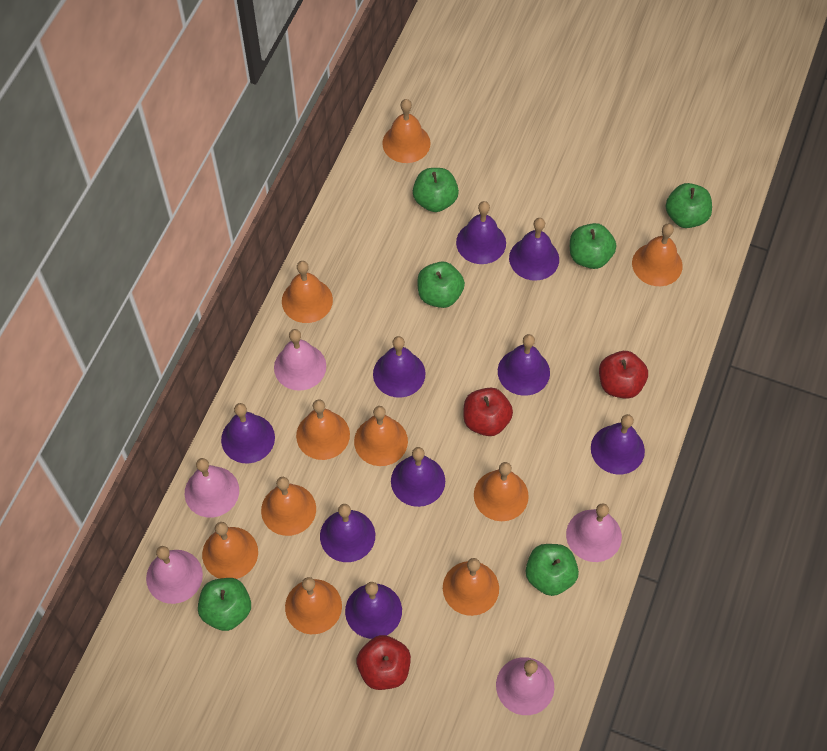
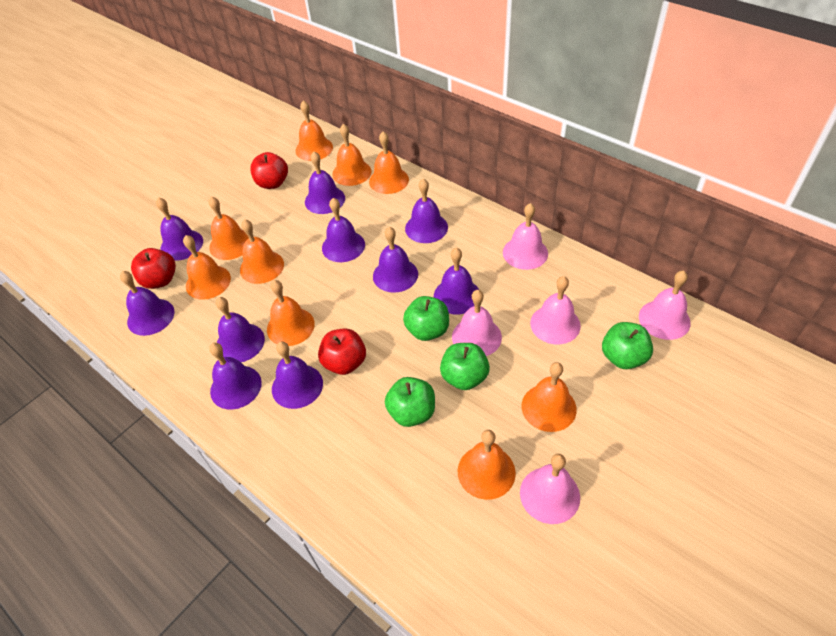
green apple: [198,578,251,631] [413,168,459,212] [417,261,465,308] [526,544,579,596] [570,223,616,269] [666,183,712,228] = 6 -> [385,377,435,427] [403,296,449,341] [440,343,490,390] [602,322,653,369] = 4
orange bell: [202,522,258,579] [261,477,316,536] [282,261,333,323] [285,577,342,634] [296,399,350,460] [354,406,408,466] [382,99,430,163] [443,558,499,616] [474,462,529,521] [632,224,683,286] = 10 -> [183,235,231,300] [209,196,249,260] [240,219,284,284] [267,280,315,346] [296,100,333,161] [332,124,371,186] [369,132,409,194] [458,430,516,500] [522,362,577,432] = 9
purple bell: [221,403,275,463] [320,504,375,562] [345,582,402,639] [373,336,426,398] [391,447,445,507] [456,201,506,264] [498,334,550,396] [509,218,559,281] [591,414,645,475] = 9 -> [120,271,174,336] [156,197,203,261] [209,343,262,410] [216,297,265,362] [272,341,323,409] [305,152,345,214] [322,198,365,262] [373,227,418,293] [405,179,448,243] [434,248,479,315] = 10

